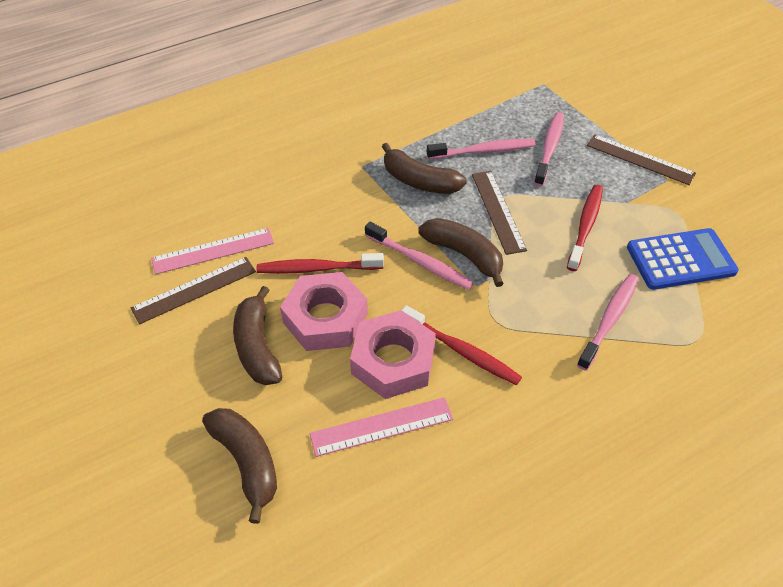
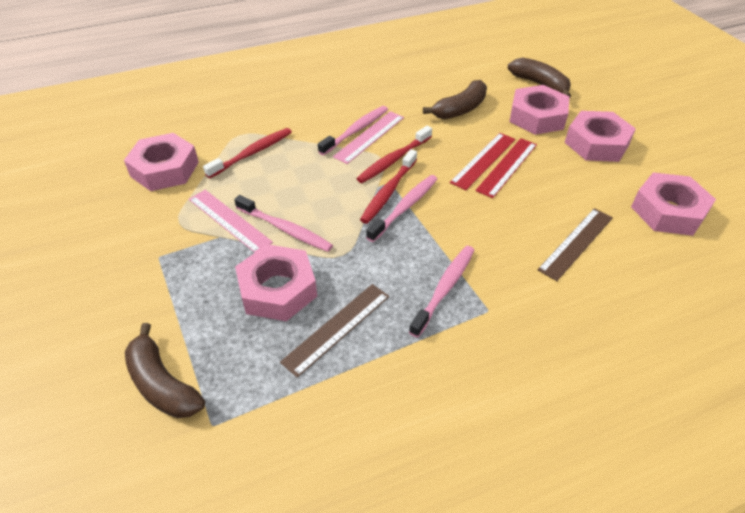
blue calculator: [627,228,739,290] = 1 -> none = 0
brown banana: [202,408,277,524] [233,286,282,385] [382,143,467,194] [419,218,504,287] = 4 -> [125,323,205,418] [423,80,487,119] [508,58,571,98] = 3
brown ruler: [131,257,256,324] [472,171,527,255] [587,134,696,185] = 3 -> [280,284,389,378] [537,208,613,281] = 2
pink nut: [280,272,368,351] [350,310,436,399] = 2 -> [124,133,199,191] [235,244,317,321] [509,85,569,135] [565,111,636,162] [631,172,716,236] = 5
red ruler: none = 0 -> [450,133,515,190] [475,138,537,198] = 2

